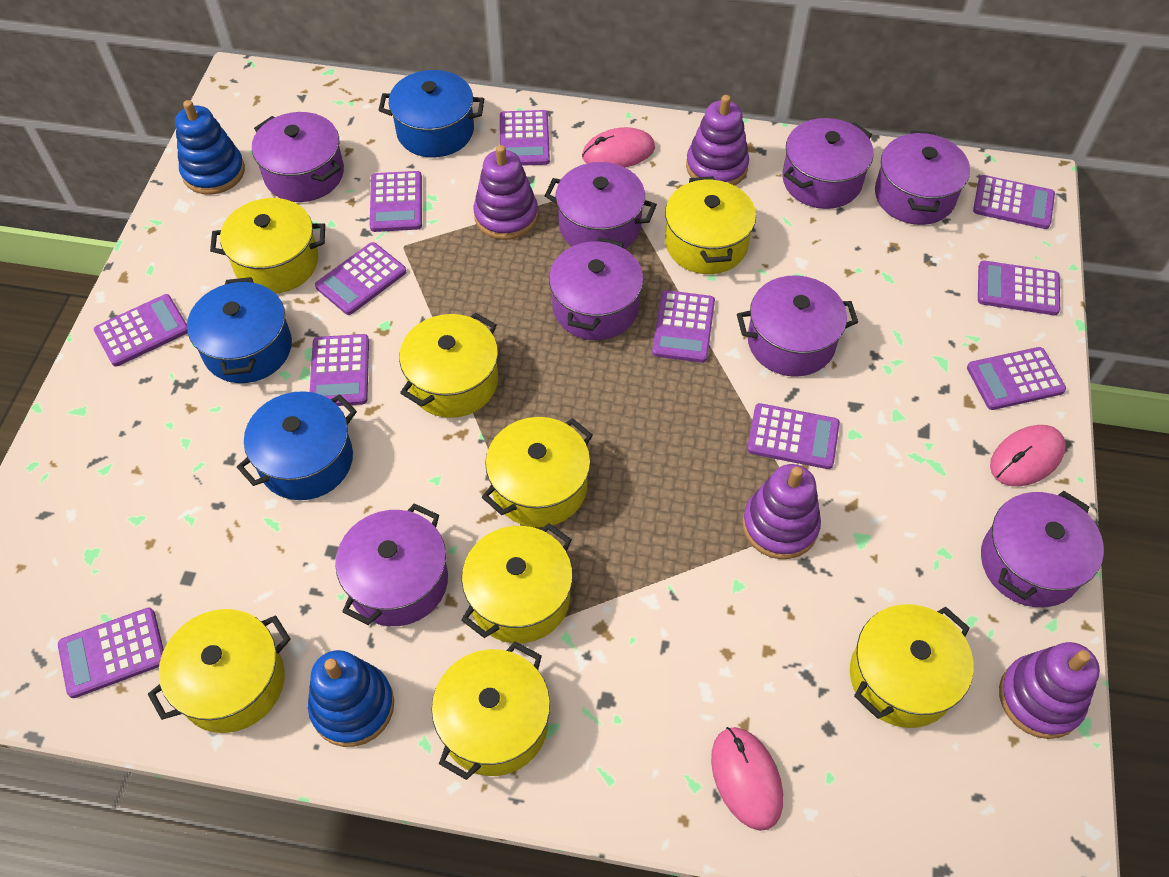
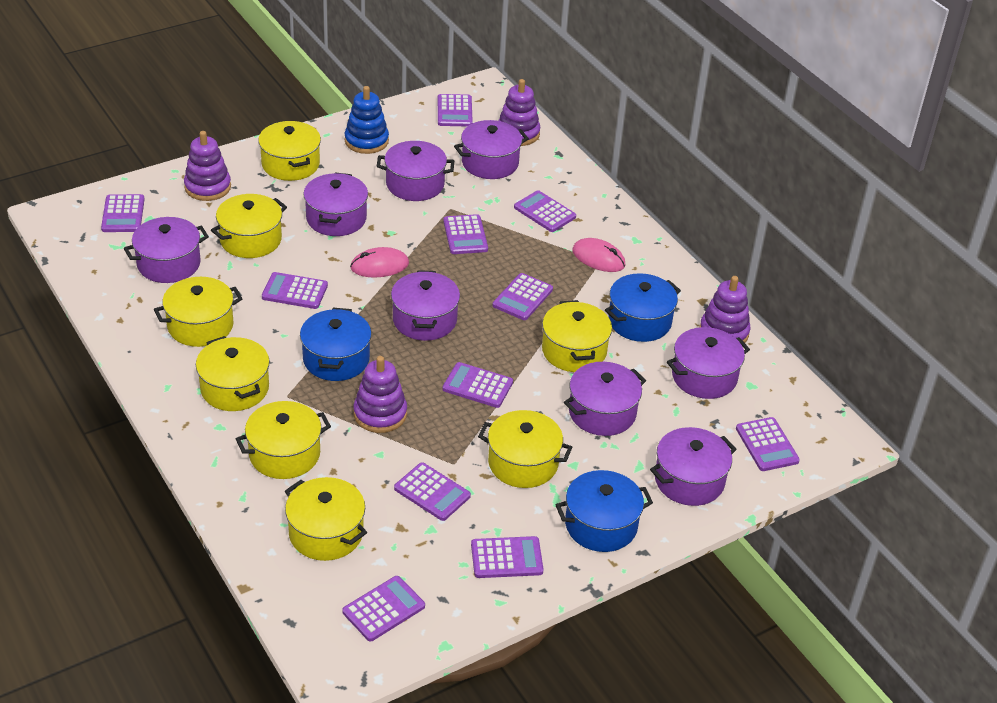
blue stacking toy: [175,100,245,195] [308,650,394,747] = 2 -> [345,86,389,154] = 1
pink mouse: [582,127,655,168] [711,727,783,831] [990,425,1066,486] = 3 -> [350,247,409,277] [572,238,626,272] = 2

